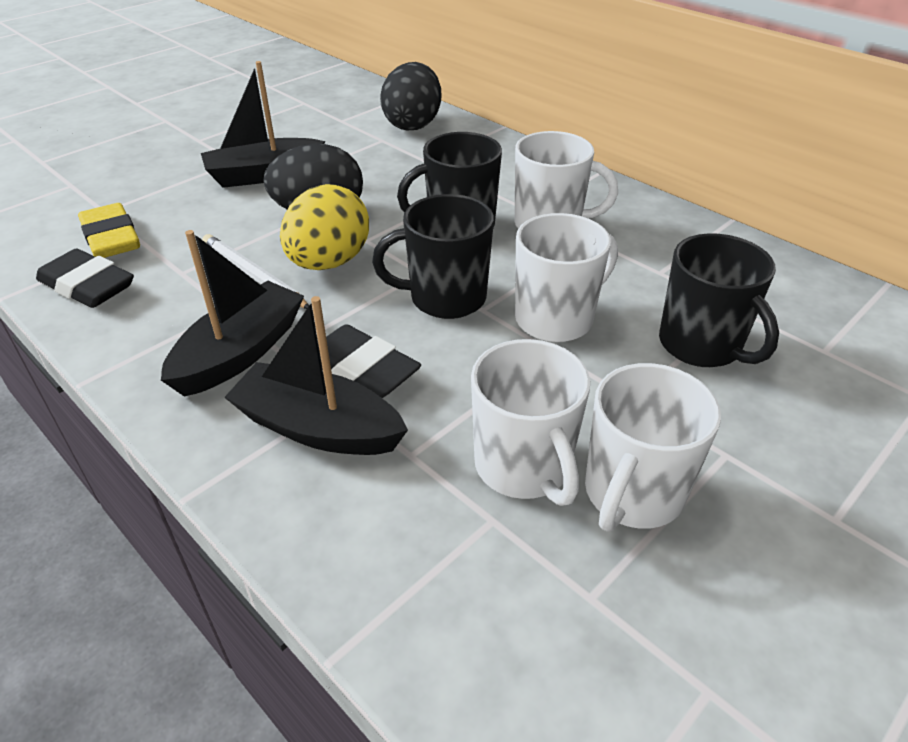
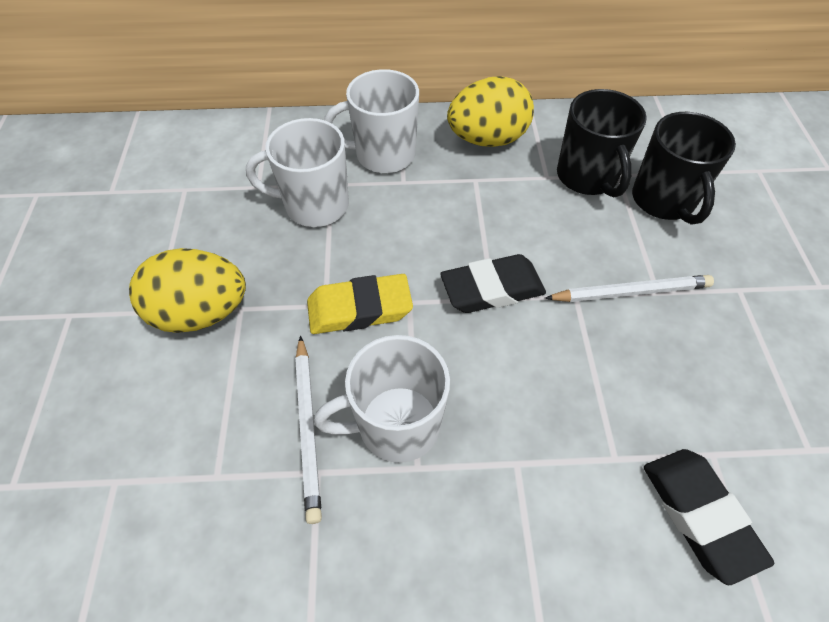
black boat: [161,230,304,397] [201,61,325,188] [224,296,408,455] = 3 -> none = 0
black egg: [263,144,363,209] [380,62,441,130] = 2 -> none = 0
black mug: [372,194,494,319] [397,132,502,228] [659,233,779,367] = 3 -> [557,89,647,198] [632,112,736,225] = 2
white mug: [471,339,590,506] [515,131,618,229] [515,213,618,342] [585,363,721,532] = 4 -> [246,118,349,227] [314,335,450,463] [324,69,419,173] = 3
white pencil: [202,234,309,309] = 1 -> [295,336,322,524] [545,275,714,302] = 2
yellow egg: [280,184,369,270] = 1 -> [129,248,246,333] [447,76,534,147] = 2

